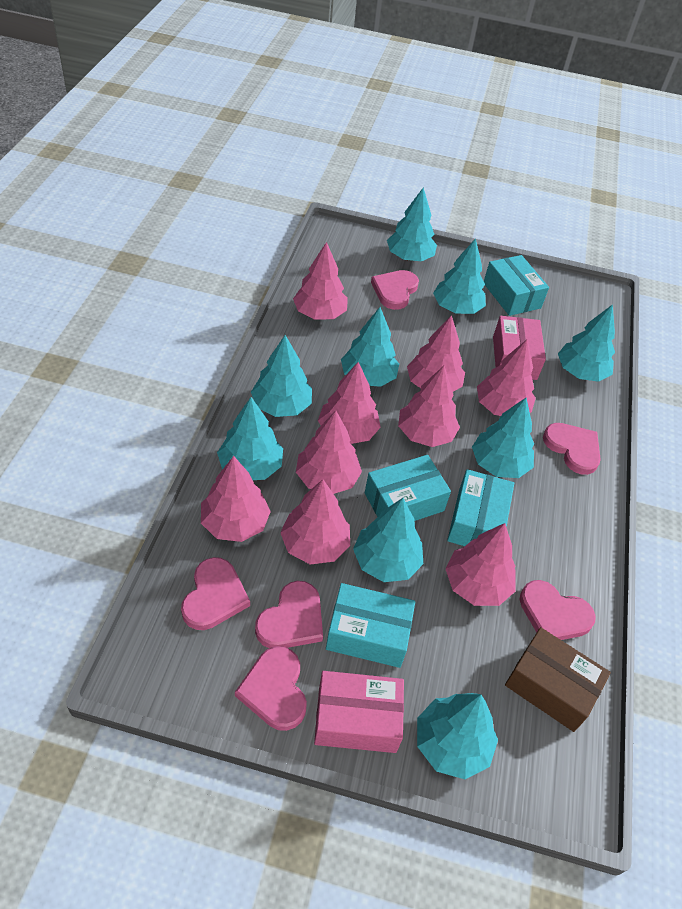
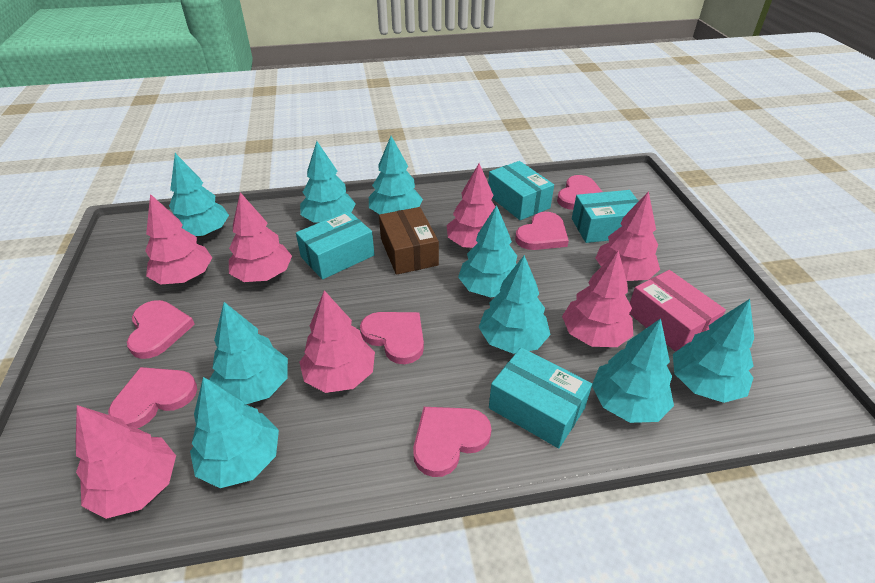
pink box: [314,671,404,753] [493,316,546,380] = 2 -> [629,270,726,352] = 1
pink tree: [201,456,271,542] [280,479,350,564] [293,242,348,320] [296,411,362,494] [318,362,381,444] [398,366,460,447] [407,315,465,392] [445,523,516,606] [477,340,536,416] = 9 -> [76,405,176,519] [145,194,212,285] [229,192,292,282] [299,290,375,393] [447,163,496,248] [562,250,633,347] [595,191,660,281] = 7

